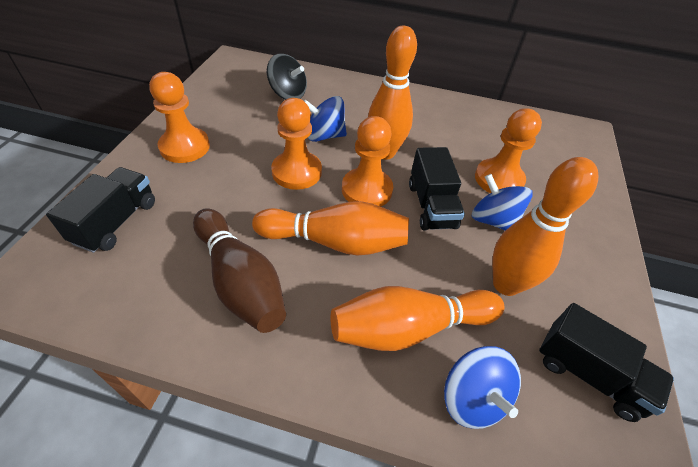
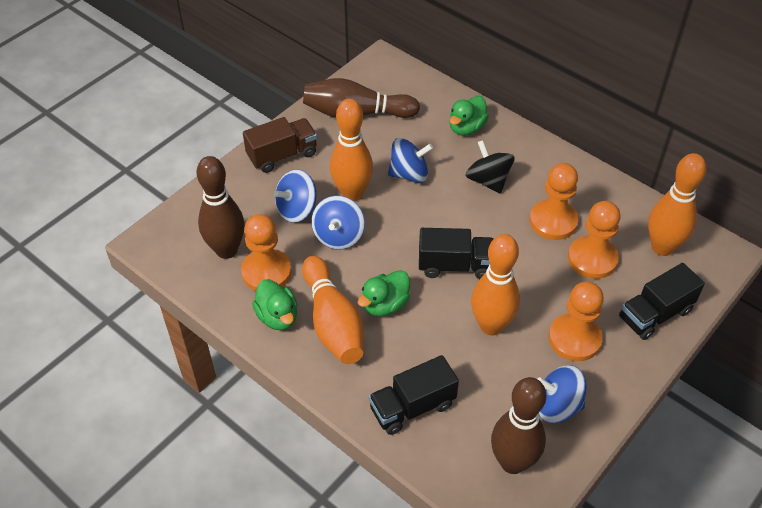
blue spinning top: [304,96,347,142] [444,346,521,429] [472,174,532,231] = 3 -> [274,169,316,223] [311,195,365,250] [388,138,433,183] [537,365,587,424] = 4
brown bowling pin: [193,209,286,333] = 1 -> [197,156,245,259] [303,78,420,118] [491,377,546,474] = 3
brown truck: none = 0 -> [243,117,317,173] = 1
green duck: none = 0 -> [252,279,298,331] [358,270,410,316] [449,96,489,136] = 3

